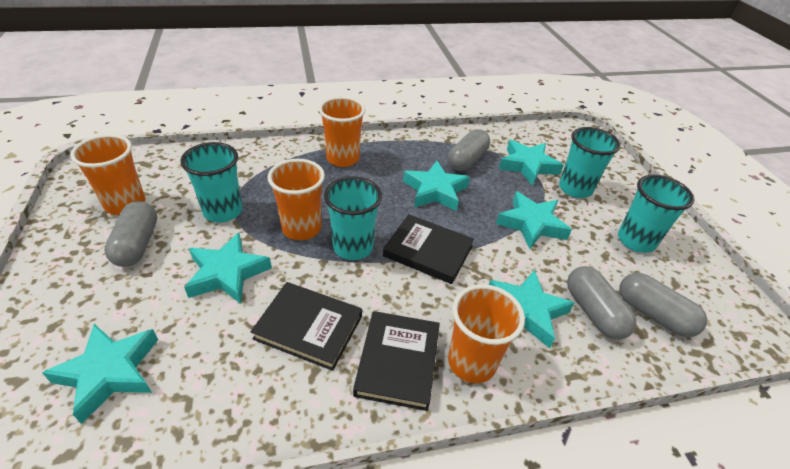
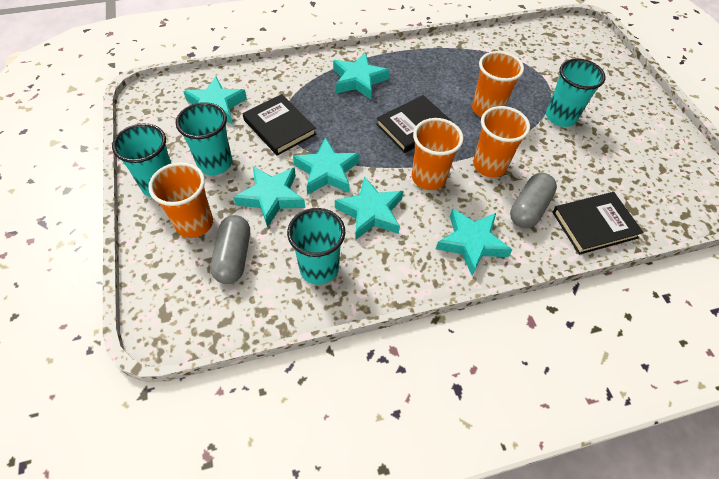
grey capsule: [104,201,157,267] [448,129,490,171] [567,266,636,340] [619,273,707,337] = 4 -> [210,215,250,284] [510,173,557,228] = 2

